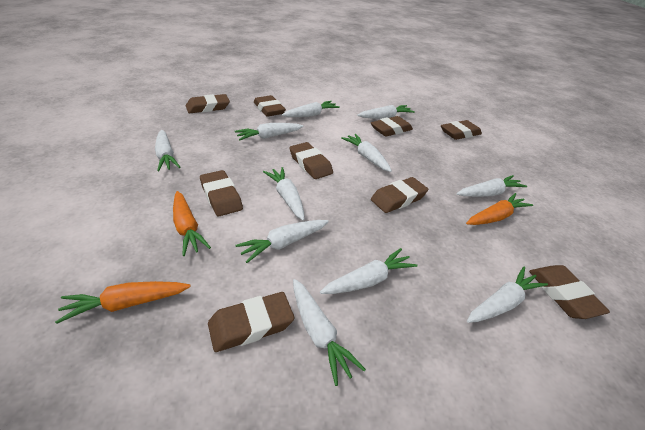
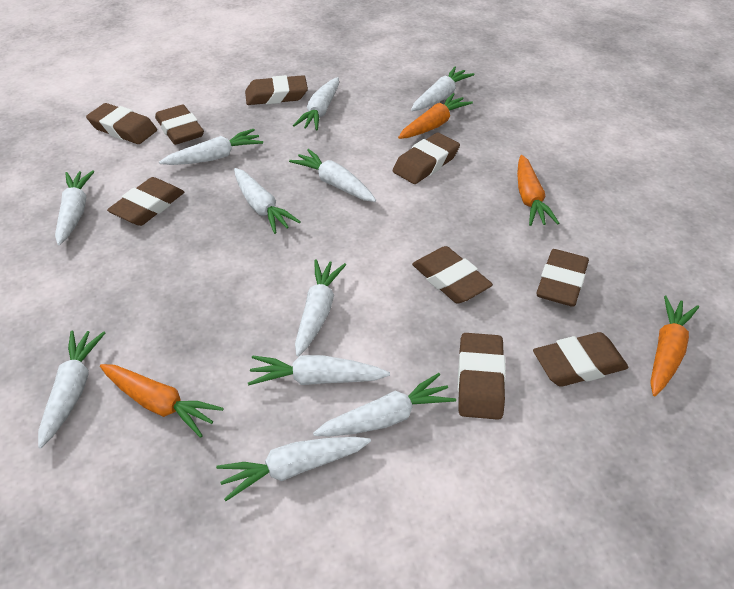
orange carrot: [55,281,191,324] [173,191,211,256] [466,193,533,225] = 3 -> [100,364,224,438] [398,93,473,139] [517,155,559,226] [650,296,699,396] = 4

